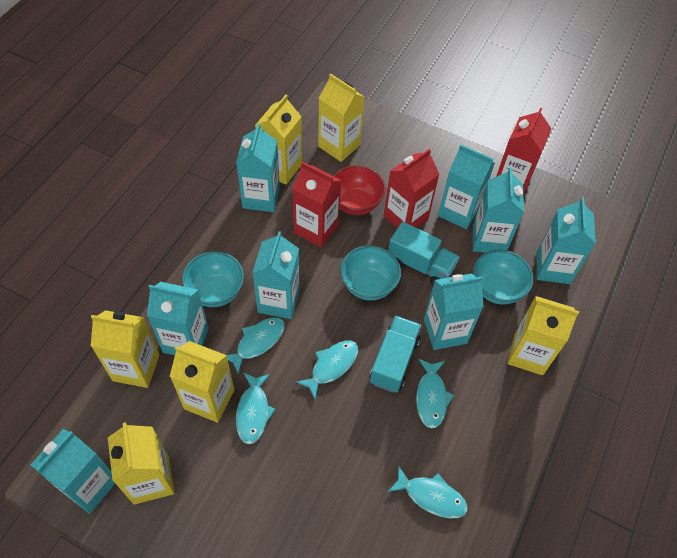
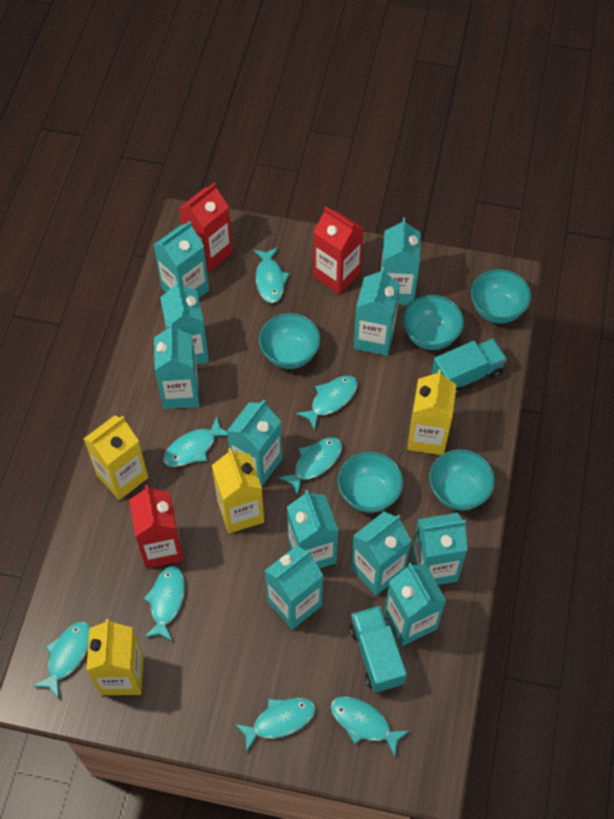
red bowl: [333,165,386,215] = 1 -> none = 0
turquoise bowl: [182,251,244,307] [340,245,401,301] [473,250,534,304] = 3 -> [259,313,320,369] [337,451,403,513] [403,295,464,350] [429,449,495,511] [471,269,531,323] = 5
turquoise carton: [31,429,116,514] [147,282,209,355] [236,123,280,212] [252,231,300,319] [424,274,484,350] [438,145,495,229] [473,168,524,253] [536,198,596,284] = 8 -> [153,221,209,298] [154,323,200,409] [160,281,209,365] [227,400,282,486] [265,546,323,630] [287,490,339,569] [351,511,412,596] [354,267,400,356] [381,218,421,305] [384,563,446,646] [411,513,468,585] = 11
turquoise fish: [227,318,285,374] [236,373,276,444] [296,341,358,399] [388,465,468,519] [416,359,454,428] = 5 -> [34,621,90,698] [143,566,185,642] [163,417,227,467] [235,698,316,752] [253,247,289,303] [278,438,342,496] [296,376,357,431] [331,696,409,757] = 8
yellow carton: [91,310,160,388] [108,422,174,505] [170,341,234,423] [255,95,302,185] [318,73,365,162] [508,296,579,375] = 6 -> [84,415,148,500] [86,619,143,695] [212,448,264,533] [407,369,457,455] = 4

